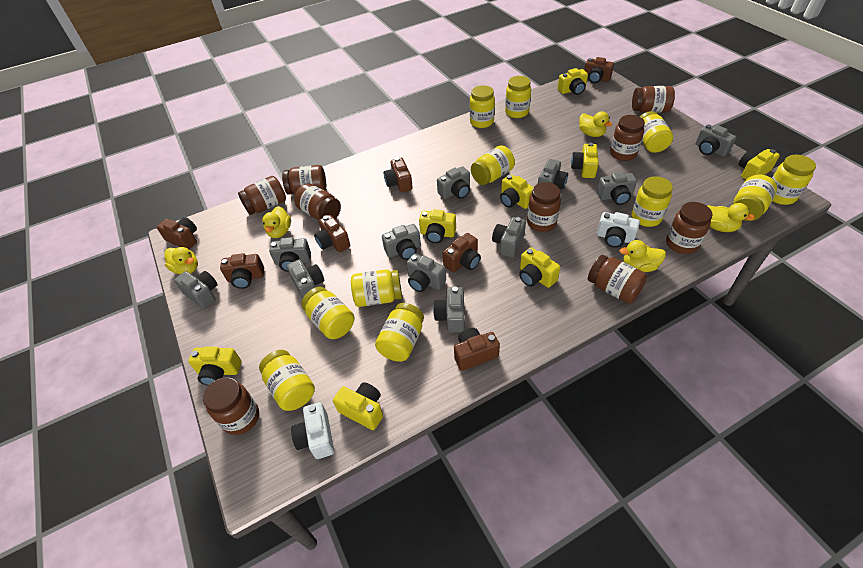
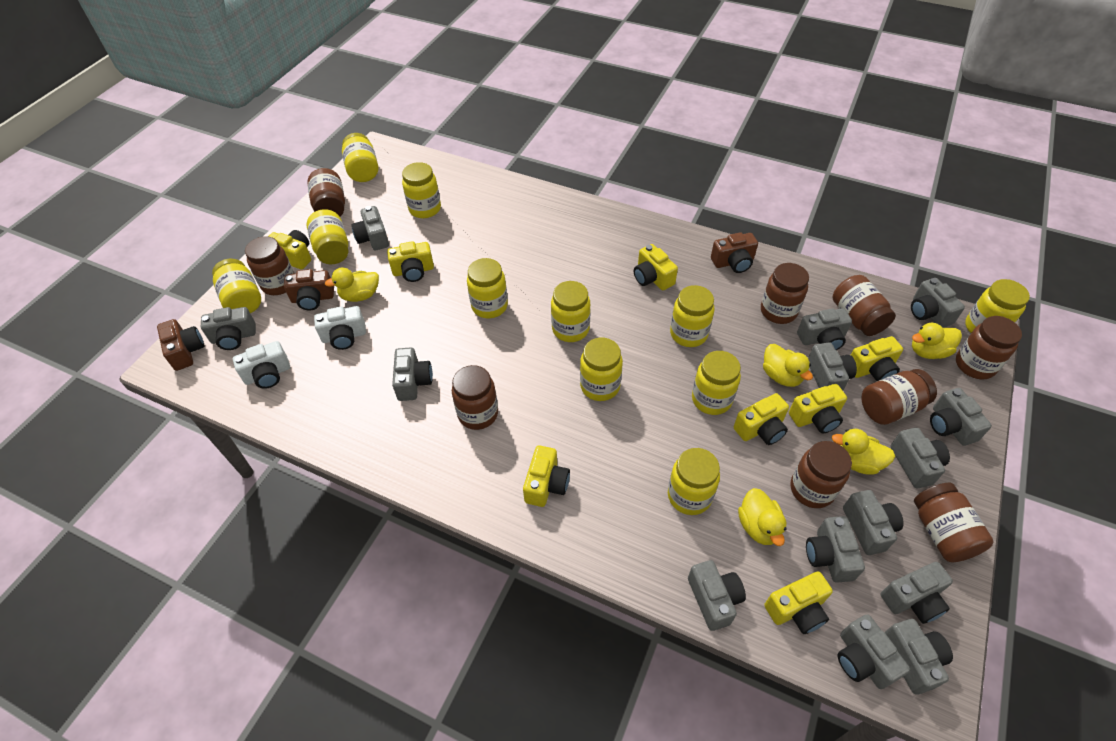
brown camera: [157,217,197,249] [220,253,264,289] [314,215,350,252] [384,157,413,192] [443,233,481,272] [454,328,500,371] [584,57,614,83] = 7 -> [157,319,204,371] [284,269,334,311] [711,232,758,273] = 3
grey camera: [174,271,218,309] [269,237,311,272] [287,259,325,299] [382,224,421,260] [406,254,446,292] [433,287,465,333] [437,166,470,199] [492,217,526,258] [538,159,568,189] [597,172,637,205] [696,125,736,157] = 11 -> [201,307,256,350] [351,206,389,251] [392,348,433,401] [688,560,746,631] [797,308,852,350] [806,516,865,583] [808,342,857,390] [837,614,910,689] [843,490,904,555] [881,562,953,624] [885,619,953,694] [890,428,950,488] [911,278,965,328] [930,388,992,446] = 14

